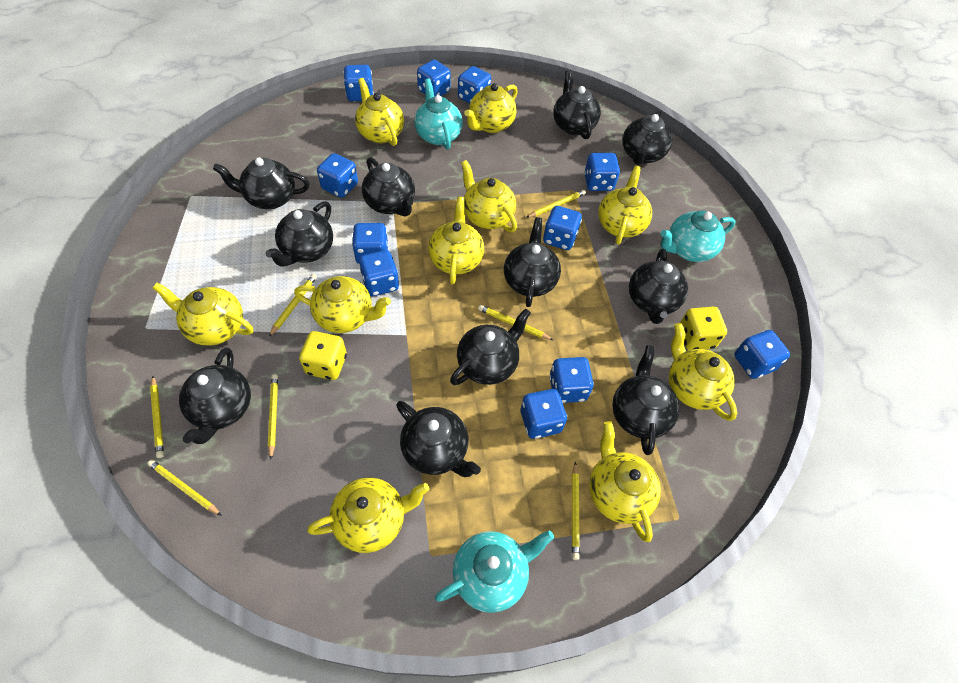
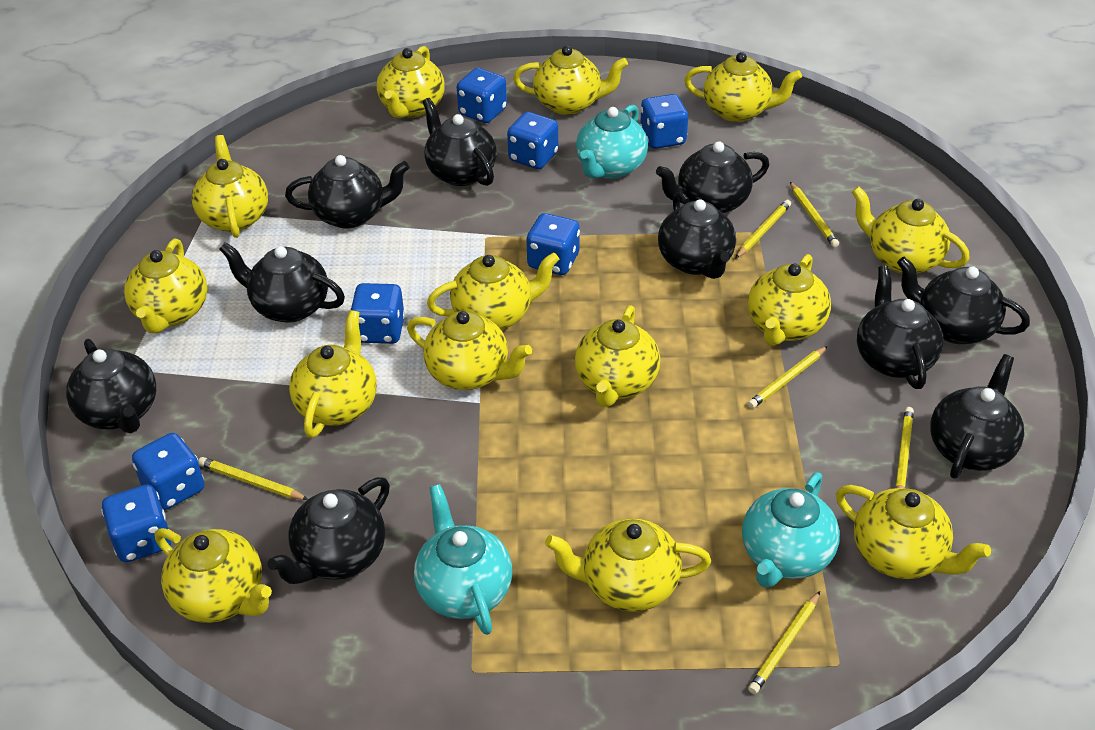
black teapot: [179,347,251,444] [213,158,310,209] [265,201,333,267] [362,157,415,217] [396,401,481,477] [450,308,531,385] [504,217,561,307] [553,70,601,139] [612,345,679,455] [622,111,672,165] [629,249,688,324] = 11 -> [66,339,156,433] [219,242,345,323] [267,477,390,584] [285,155,409,228] [422,98,497,186] [656,141,769,214] [658,192,736,279] [857,266,943,389] [897,257,1030,344] [930,354,1024,479] = 10
blue dice: [317,153,358,198] [344,65,374,101] [352,223,388,264] [359,250,399,296] [417,60,451,97] [458,66,491,103] [521,389,567,439] [543,206,582,250] [549,357,594,403] [584,153,620,191] [734,330,790,379] = 11 -> [101,485,171,562] [132,433,205,510] [350,283,405,344] [457,68,507,123] [507,112,558,169] [526,213,580,275] [640,94,688,149] = 7
yellow dice: [299,331,347,380] [680,307,727,350] = 2 -> none = 0
yellow pencil: [147,459,222,516] [150,376,164,458] [268,374,278,460] [269,274,317,337] [478,305,553,340] [526,190,586,218] [572,462,580,560] = 7 -> [198,457,308,500] [735,200,791,259] [748,346,828,409] [748,591,820,694] [790,182,839,248] [895,407,914,488] = 6
yellow teapot: [153,283,253,346] [294,276,391,333] [307,477,430,553] [355,78,404,146] [428,197,484,284] [461,160,517,232] [464,83,518,133] [589,421,661,542] [598,166,652,245] [669,323,737,421] = 10 -> [124,239,207,333] [155,528,272,623] [192,135,268,238] [289,310,377,438] [377,46,445,118] [407,311,532,390] [427,252,559,330] [513,45,628,115] [545,518,711,612] [575,305,660,407] [684,52,802,122] [748,254,831,346] [836,485,991,579] [852,186,970,274] = 14

